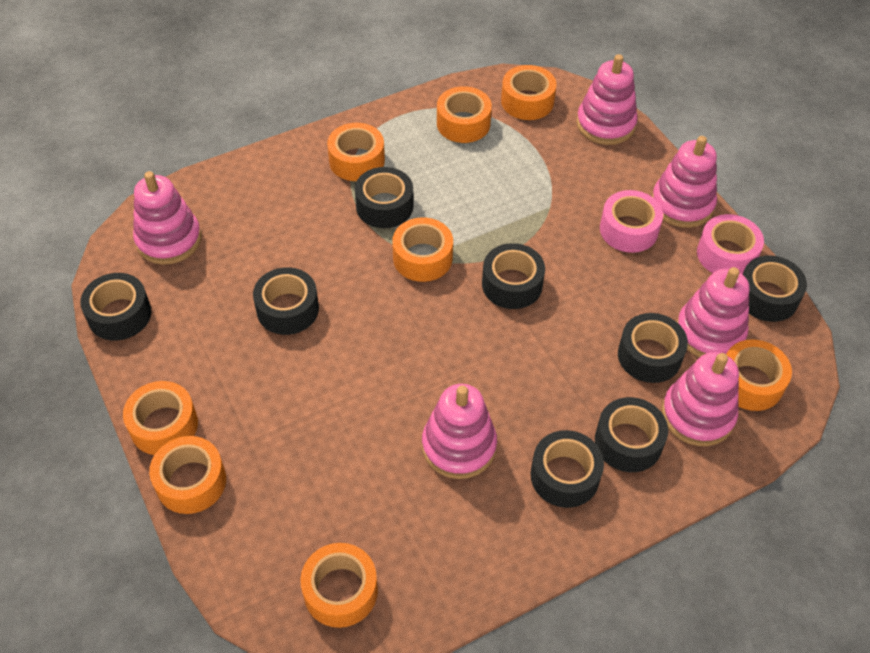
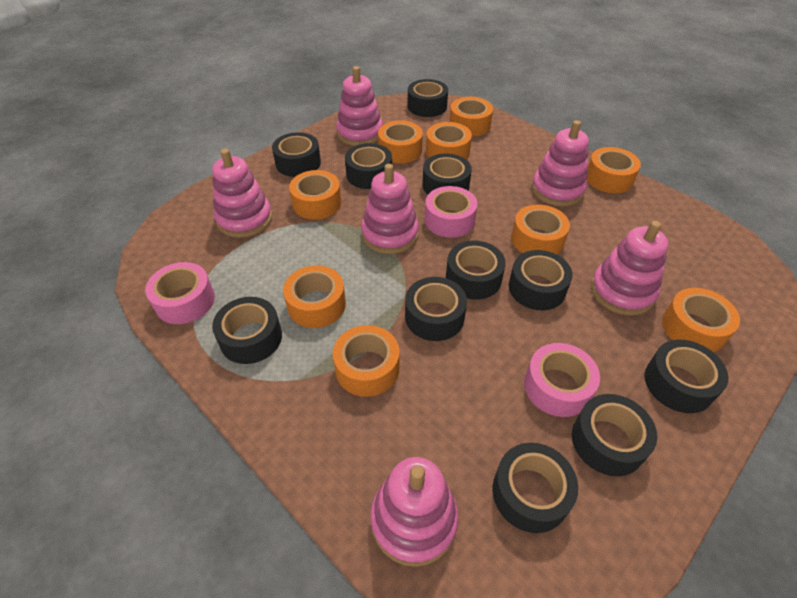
black tape: [80,273,151,341] [253,267,319,335] [355,167,414,228] [482,243,545,309] [531,430,604,508] [595,397,668,472] [618,313,688,383] [743,255,807,322] = 8 -> [212,297,282,364] [272,132,321,177] [345,143,392,189] [405,277,467,341] [408,79,448,117] [422,153,472,195] [446,241,506,299] [492,443,578,533] [509,250,573,310] [572,394,657,476] [644,340,728,413] = 11
orange tape: [123,381,198,455] [149,436,226,514] [300,543,378,628] [327,123,385,181] [392,217,453,282] [437,86,492,143] [501,65,556,120] [726,339,792,411] = 8 -> [283,265,346,328] [289,170,341,219] [333,325,400,397] [378,120,423,163] [426,122,472,160] [449,97,493,137] [511,204,570,254] [587,147,641,193] [662,288,740,352] = 9
pink tape: [600,190,663,253] [697,214,764,275] = 2 -> [145,262,215,324] [425,186,478,238] [524,343,600,417] = 3

